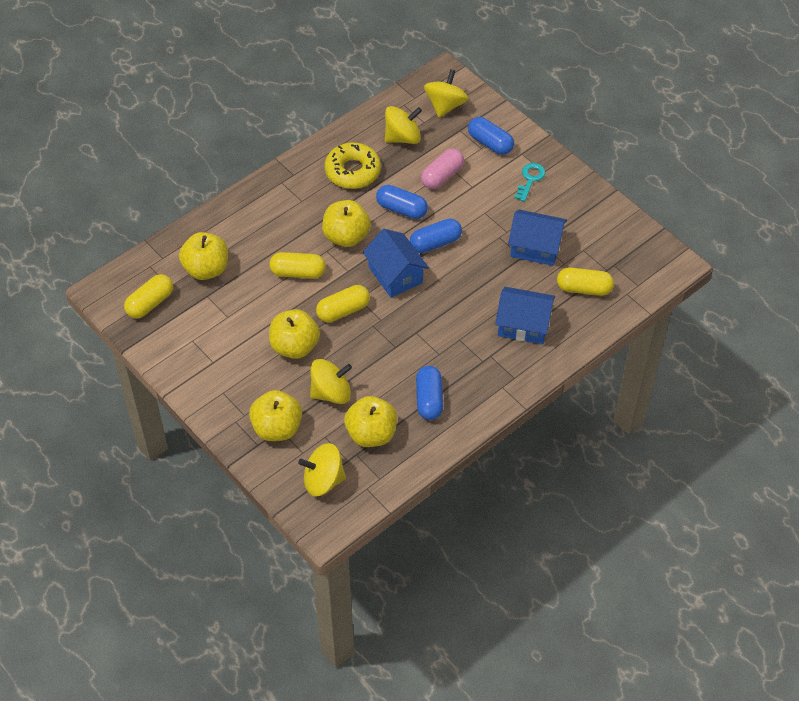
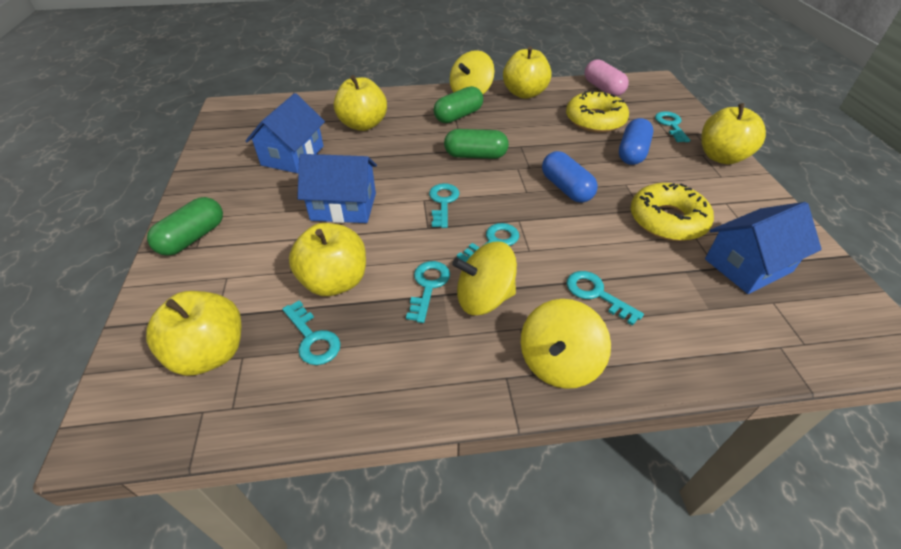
blue capsule: [376,185,428,219] [410,218,462,253] [416,366,443,420] [468,117,514,155] = 4 -> [542,151,598,203] [619,118,653,165] = 2
green capsule: none = 0 -> [147,197,223,256] [434,86,483,123] [444,129,509,159] = 3
turquoise key: [514,163,545,202] = 1 -> [282,300,341,365] [406,261,450,323] [429,183,459,228] [457,223,519,262] [567,271,644,326] [655,111,690,142] = 6
yellow capsule: [124,274,173,318] [269,252,326,279] [316,285,370,322] [557,267,614,296] = 4 -> none = 0
yellow donut: [325,143,381,189] = 1 -> [566,91,629,133] [630,183,714,241] = 2
yellow spinning top: [298,443,346,497] [310,359,352,404] [385,106,422,144] [424,69,469,117] = 4 -> [450,50,494,94] [452,241,517,315] [521,299,611,389] = 3

